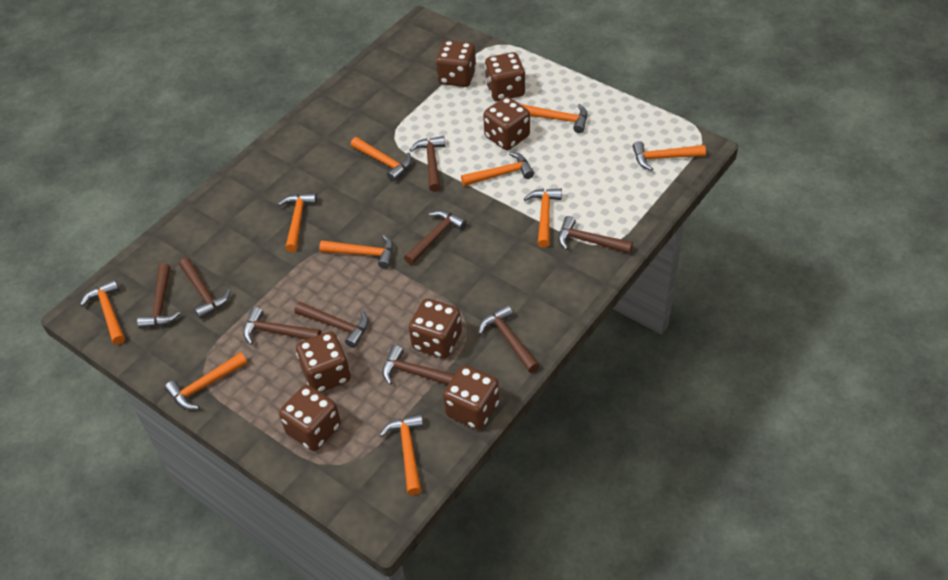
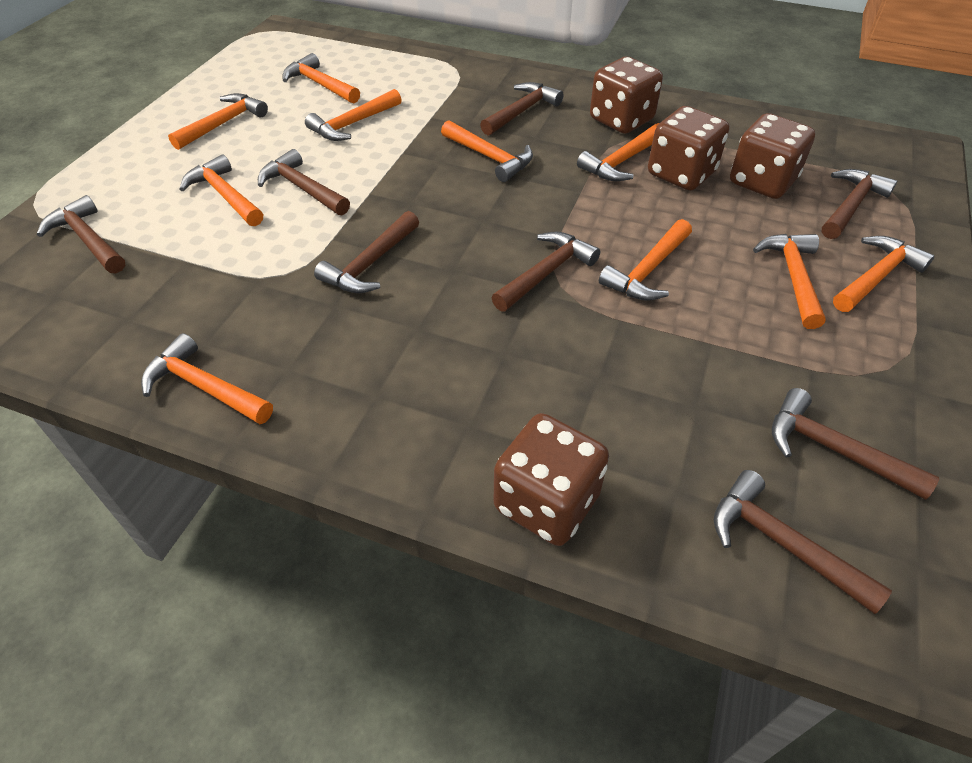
brown dice: [279,385,341,451] [296,331,351,392] [409,298,462,358] [436,40,476,87] [443,365,499,430] [483,97,530,150] [485,52,525,101] = 7 -> [494,413,609,546] [590,56,663,134] [648,106,729,190] [730,113,815,199] = 4
brown hammer: [137,263,180,329] [179,258,231,319] [244,307,321,345] [294,302,369,348] [383,345,455,385] [404,210,467,265] [410,136,445,192] [478,305,540,373] [558,216,633,254] = 9 -> [37,195,125,273] [258,149,350,215] [314,211,419,293] [480,82,564,136] [492,232,600,312] [714,470,892,614] [772,388,939,500] [822,169,897,239] = 8

